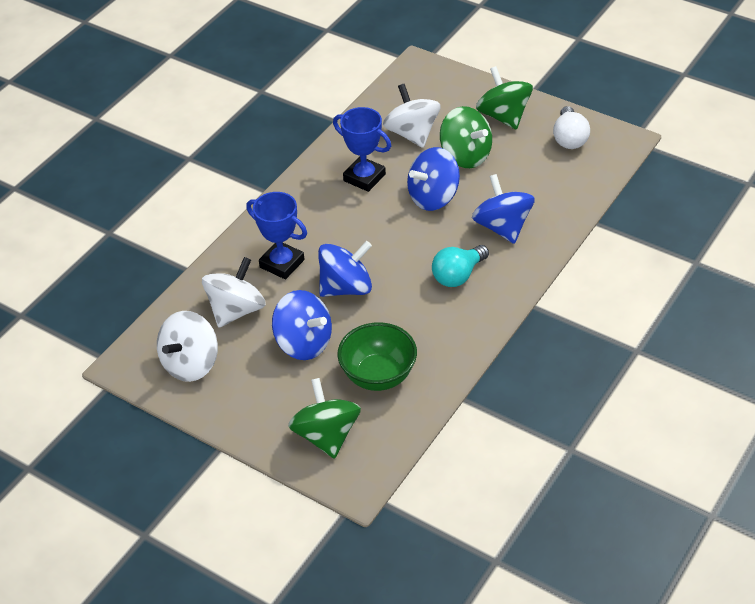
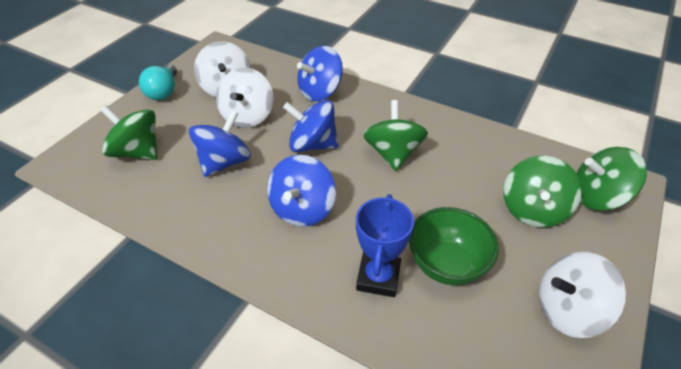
blue trophy: [246,192,307,279] [333,107,391,192] = 2 -> [356,194,414,297] = 1
green spinning top: [288,378,361,459] [440,106,492,168] [476,66,533,130] = 3 -> [100,105,157,160] [363,100,428,171] [503,155,582,227] [576,147,647,211] = 4
white light bulb: [553,106,590,149] = 1 -> none = 0

